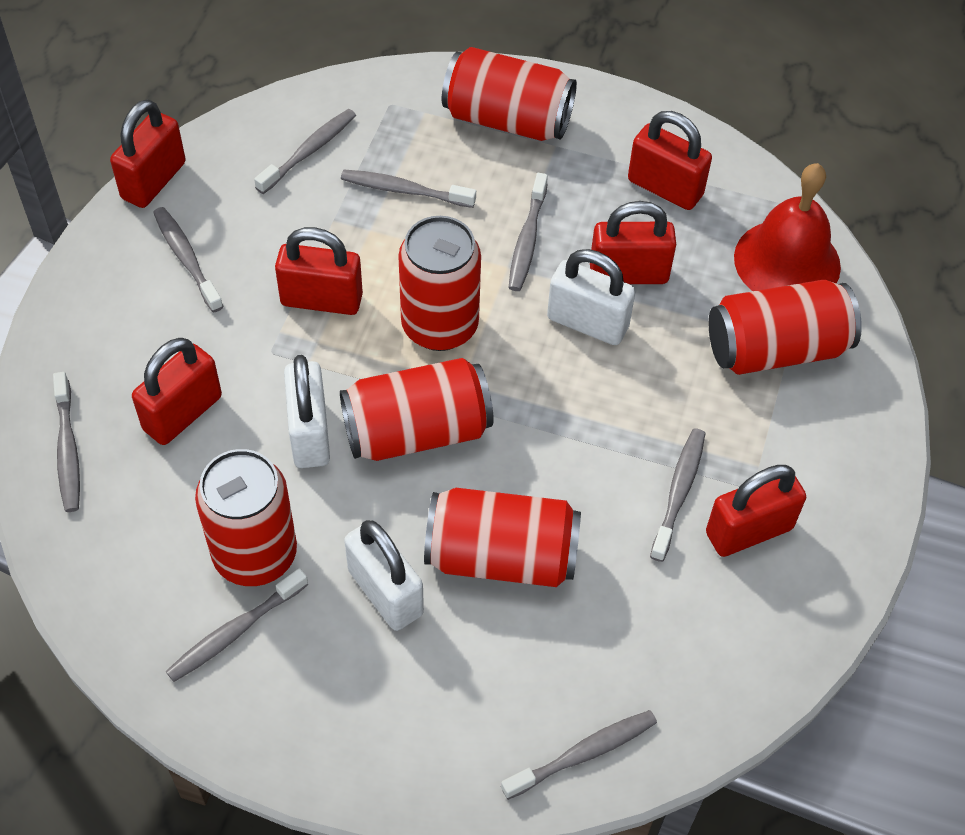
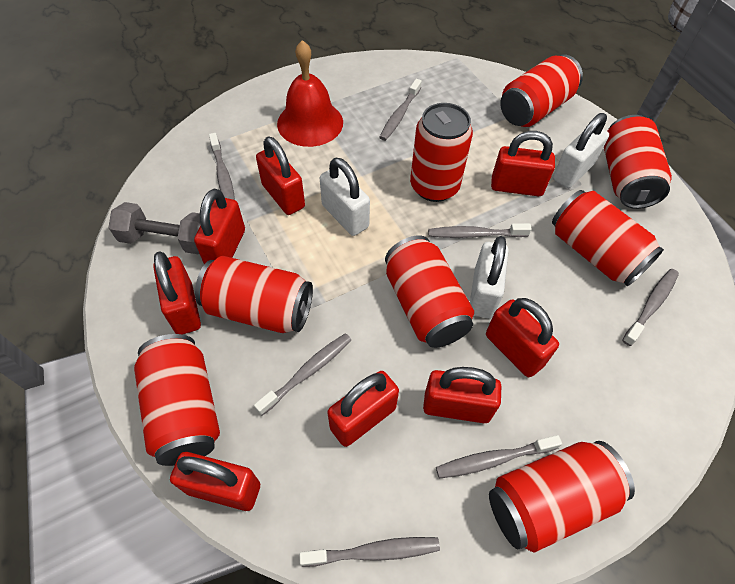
grey dumbbell: none = 0 -> [108,202,201,254] = 1
grey toothbrush: [53,372,80,512] [153,207,224,312] [165,568,308,682] [254,109,356,194] [341,170,476,208] [501,710,657,800] [509,173,548,291] [650,428,706,562] = 8 -> [209,133,235,200] [254,333,351,416] [299,537,440,567] [379,79,422,141] [428,223,532,238] [436,435,562,479] [622,269,679,346] = 7
red can: [195,449,297,586] [340,358,494,461] [398,216,481,351] [424,488,581,587] [442,47,577,141] [709,280,862,375] = 6 -> [134,334,220,466] [195,256,313,333] [385,236,474,348] [410,103,473,202] [489,441,635,553] [500,54,583,127] [552,190,664,286] [604,115,672,209] = 8
red padlock: [110,99,186,208] [132,338,222,445] [275,227,363,315] [590,201,676,284] [628,111,712,210] [706,465,806,557] = 6 -> [153,252,201,335] [170,452,260,511] [194,189,245,264] [256,137,305,215] [327,371,399,447] [423,367,501,423] [486,298,559,377] [491,131,555,196] = 8

